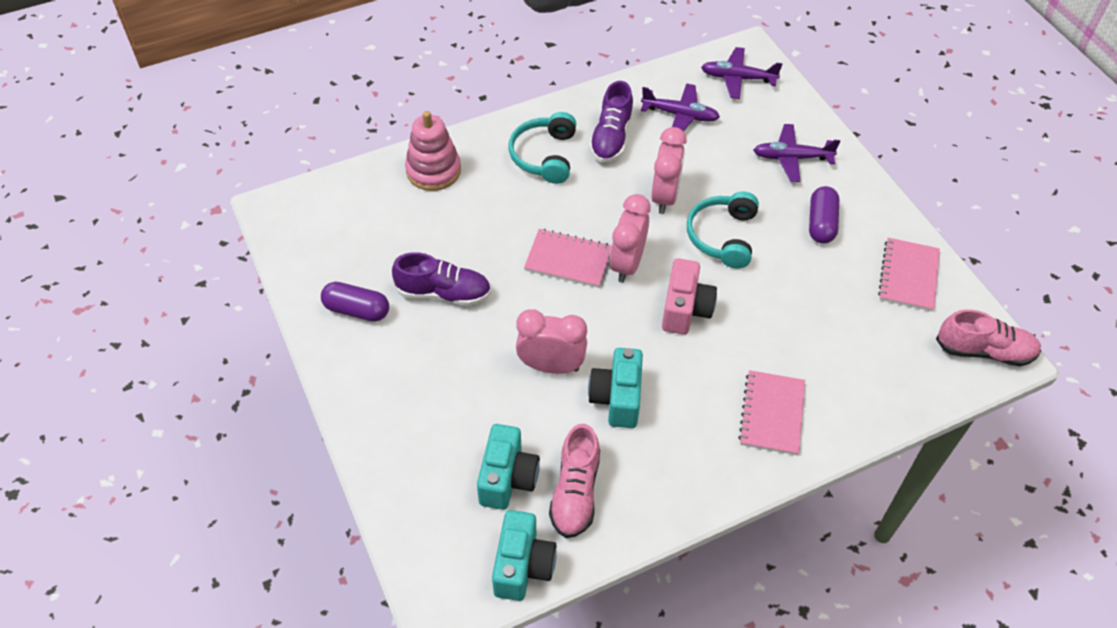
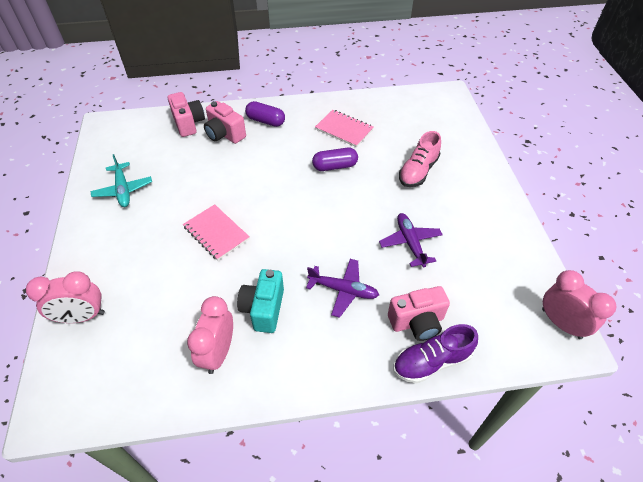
pink camera: [662,258,717,335] = 1 -> [168,92,205,137] [204,101,246,144] [388,286,450,341] = 3
pink notebook: [524,229,612,288] [738,370,805,455] [878,238,940,311] = 3 -> [183,204,250,260] [315,110,374,147] = 2
pink shoe: [549,424,600,538] [936,309,1041,366] = 2 -> [399,131,441,187] = 1
pink stacking toy: [405,111,461,191] = 1 -> none = 0
purple plane: [641,83,720,132] [701,47,783,99] [753,124,840,182] = 3 -> [306,259,379,318] [379,213,443,268] = 2
purple shoe: [392,253,491,306] [589,81,633,163] = 2 -> [393,324,478,383] = 1
turquoise camera: [477,424,540,510] [492,510,557,601] [588,348,643,428] = 3 -> [237,269,284,333] = 1
turquoise headphones: [509,112,576,184] [687,191,759,269] = 2 -> none = 0
turquoise plane: none = 0 -> [90,154,152,207] = 1

